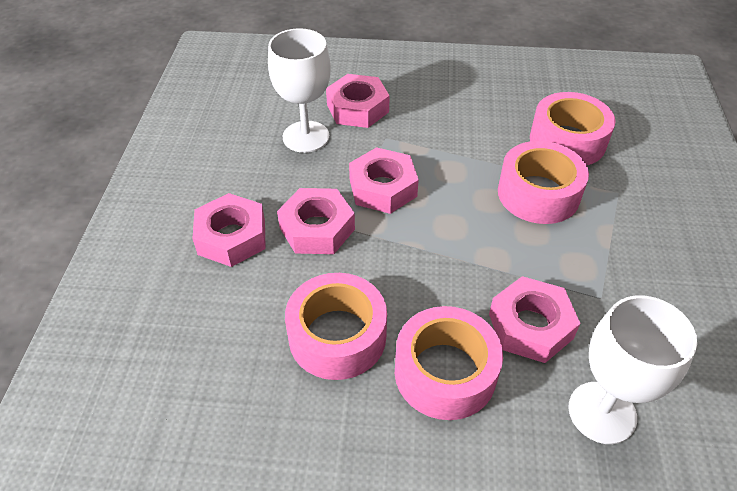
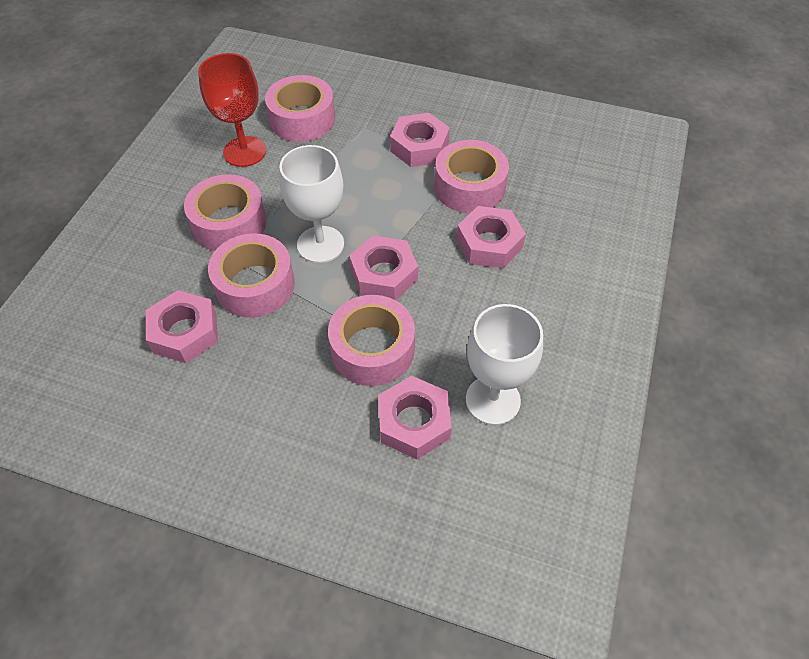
pink tape: [285,273,387,380] [395,306,503,420] [498,141,589,224] [530,92,616,165] = 4 -> [184,174,266,251] [208,233,295,318] [265,75,335,142] [328,295,415,386] [434,140,509,213] = 5
red goblet: none = 0 -> [198,53,266,167] = 1

